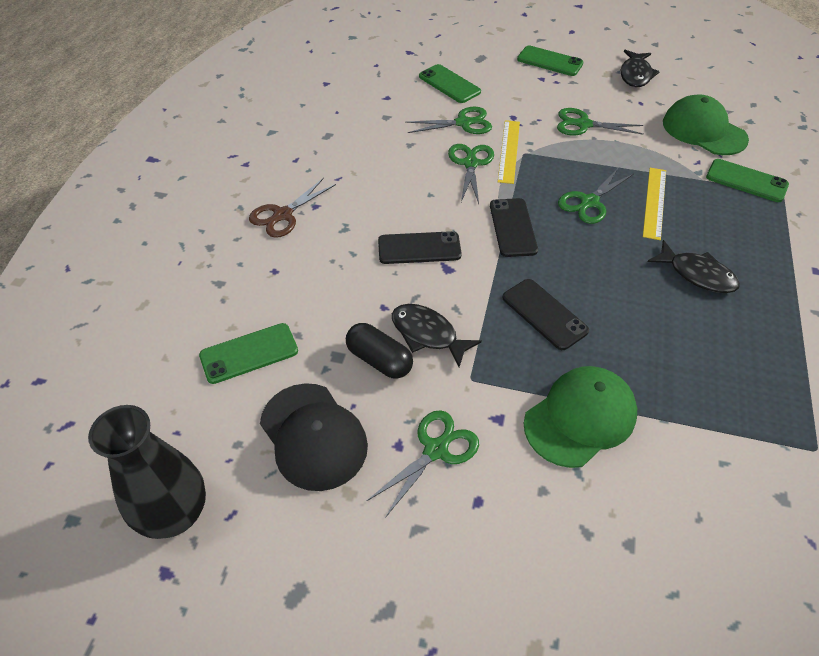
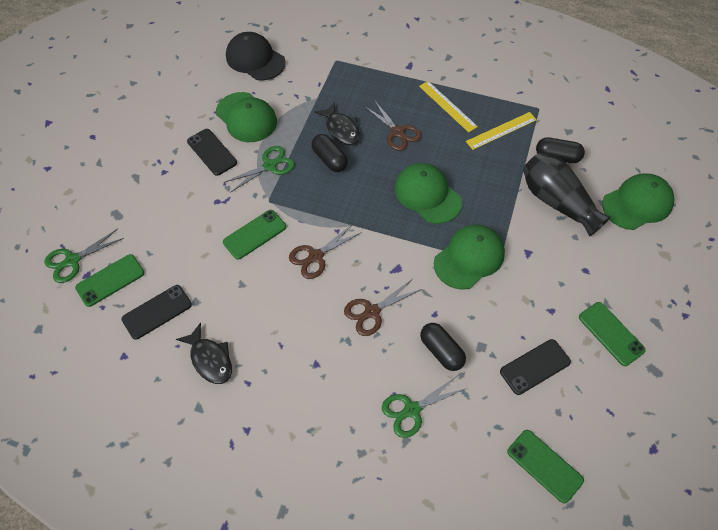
black capsule: [346,323,413,379] = 1 -> [311,134,348,172] [420,323,466,371] [536,137,585,163] = 3
black fish: [392,304,482,367] [621,50,660,87] [647,240,740,293] = 3 -> [176,322,232,384] [314,102,360,145] = 2
brown scissors: [249,178,336,238] = 1 -> [289,223,362,279] [344,279,422,336] [364,100,422,151] = 3
green cap: [524,366,637,468] [663,94,749,155] = 2 -> [216,92,277,142] [395,163,462,224] [434,225,505,290] [602,173,674,230] = 4
green scissors: [367,410,479,518] [405,107,492,134] [448,144,494,204] [557,108,644,135] [558,167,634,224] = 5 -> [45,229,124,283] [223,146,295,193] [382,375,467,438] = 3

